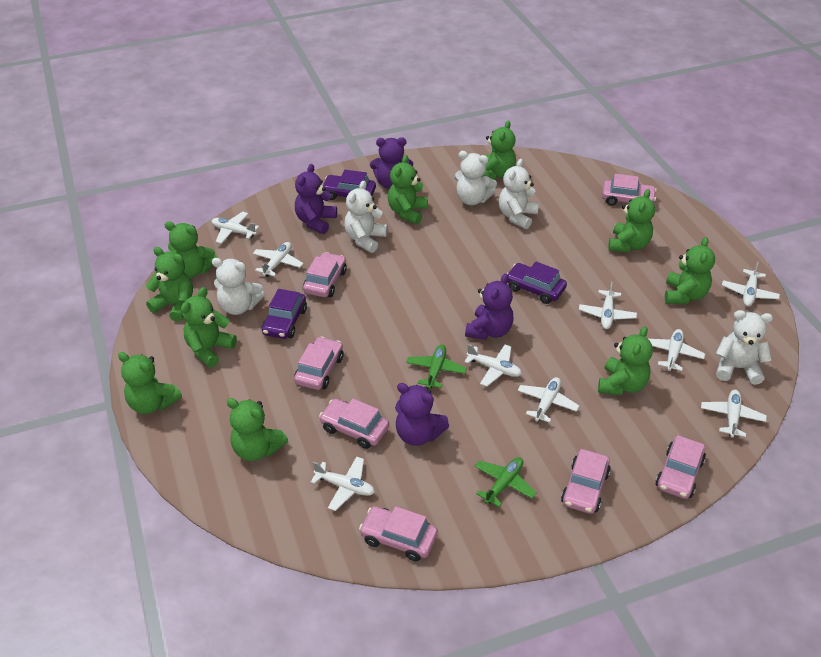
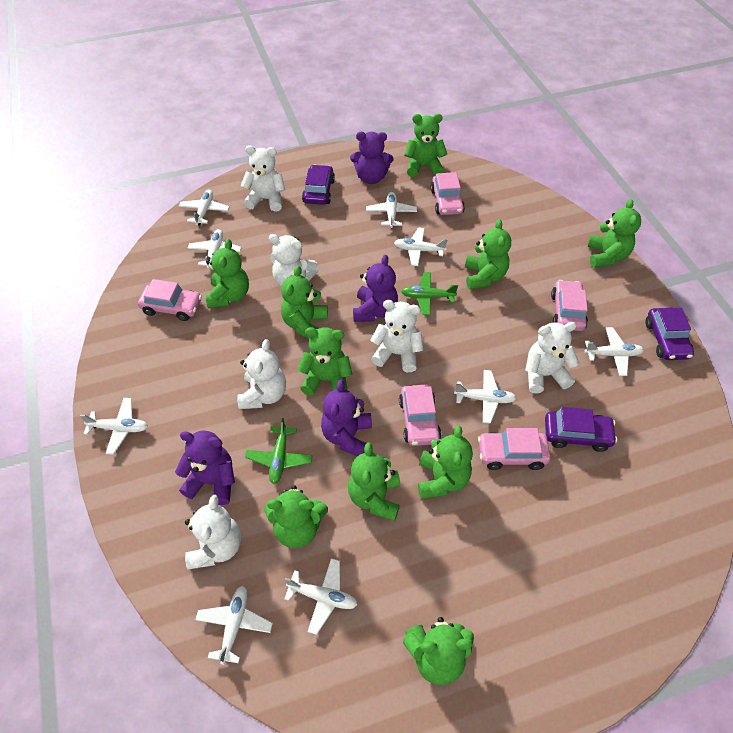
pink car: [294,336,343,390] [303,252,347,297] [319,399,389,449] [359,506,438,561] [561,449,611,514] [602,174,657,206] [655,435,706,499] = 7 -> [138,279,202,321] [399,384,441,446] [430,172,465,215] [478,428,551,470] [551,280,588,331] = 5
white teddy bear: [212,258,265,315] [344,181,388,253] [454,151,497,205] [499,159,539,229] [716,310,773,385] = 5 -> [185,495,241,569] [237,339,286,409] [241,145,285,212] [269,234,319,286] [371,300,423,372] [525,322,579,394] = 6

